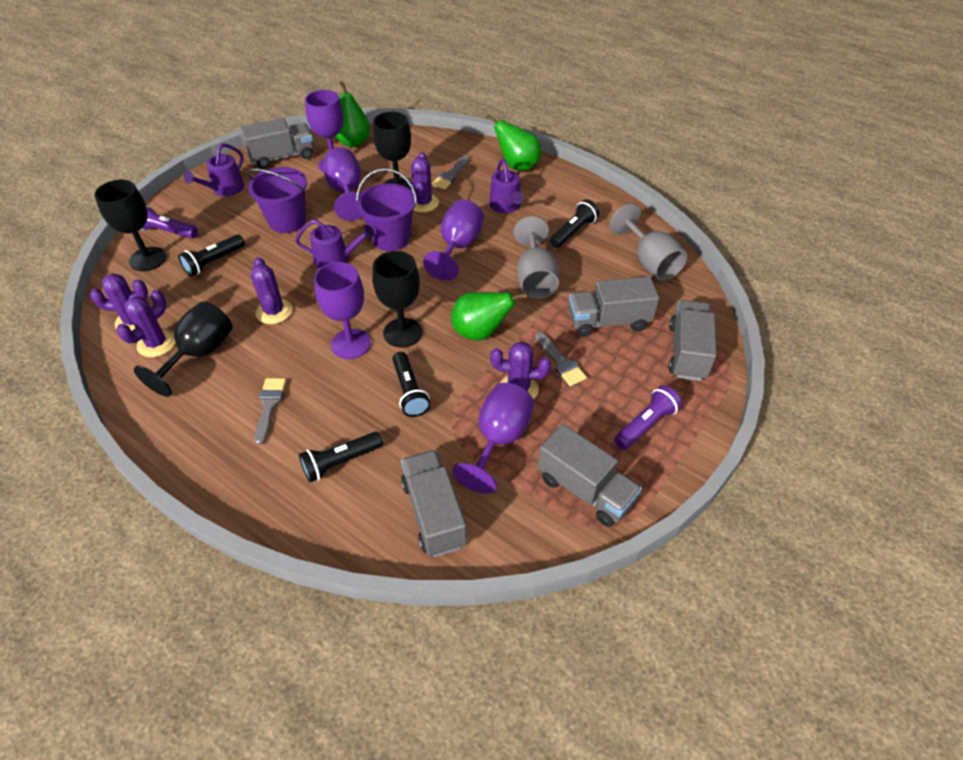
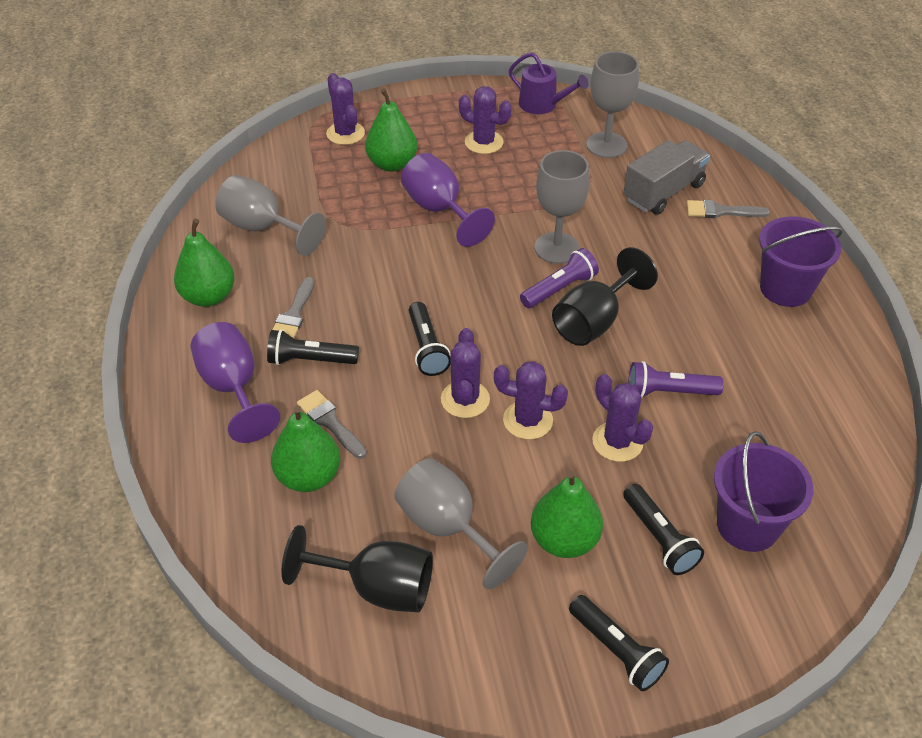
black goblet: [94,180,167,271] [134,301,233,397] [372,251,422,347] [373,112,413,191] = 4 -> [282,525,433,612] [552,247,658,346] = 2
green pear: [335,81,370,147] [451,292,528,341] [486,114,541,171] = 3 -> [174,219,235,307] [271,405,340,492] [365,88,417,172] [531,471,603,558] = 4
grey goblet: [513,216,559,299] [610,204,687,281] = 2 -> [215,175,326,256] [394,458,528,589] [535,150,590,264] [586,51,639,158] = 4
grey truck: [240,118,314,169] [401,450,467,557] [538,424,642,527] [569,277,659,337] [669,300,717,381] = 5 -> [624,140,710,215] = 1
purple goblet: [305,90,344,173] [314,262,371,359] [323,147,363,221] [423,200,484,281] [452,383,534,494] = 5 -> [191,322,280,443] [401,153,495,247] = 2
purple watering can: [184,143,244,196] [295,219,374,269] [489,159,524,213] = 3 -> [509,52,589,114] = 1

